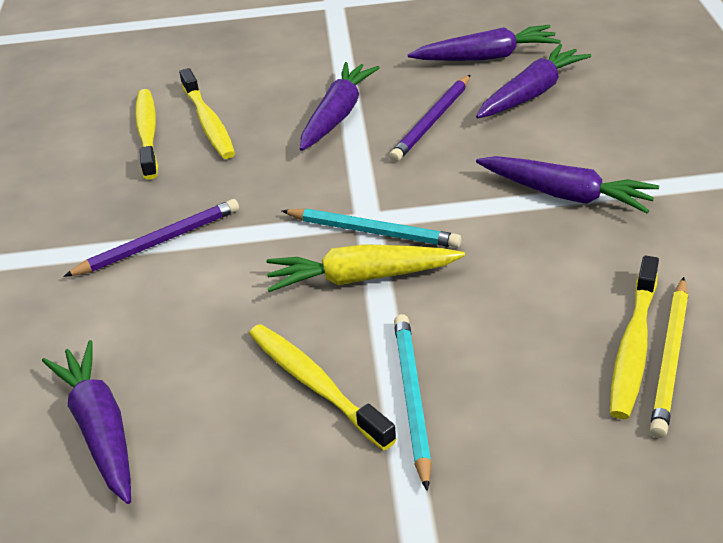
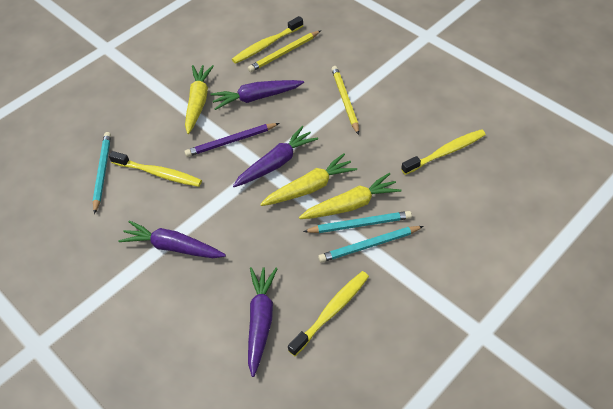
purple carrot: [42,340,131,504] [300,62,380,151] [408,25,561,61] [476,44,591,118] [476,156,659,213] = 5 -> [118,221,226,258] [210,80,304,110] [233,126,318,187] [248,267,278,377] = 4
purple pencil: [63,199,239,277] [389,75,470,162] = 2 -> [184,123,280,157] = 1
turquoise pencil: [282,208,462,248] [394,314,432,491] = 2 -> [93,132,111,214] [303,211,412,233] [318,226,424,263] = 3
yellow carrot: [266,244,465,292] = 1 -> [185,65,214,134] [260,153,357,206] [299,173,401,219] = 3
yellow pencil: [650,277,688,438] = 1 -> [248,30,321,72] [331,66,359,135] = 2

